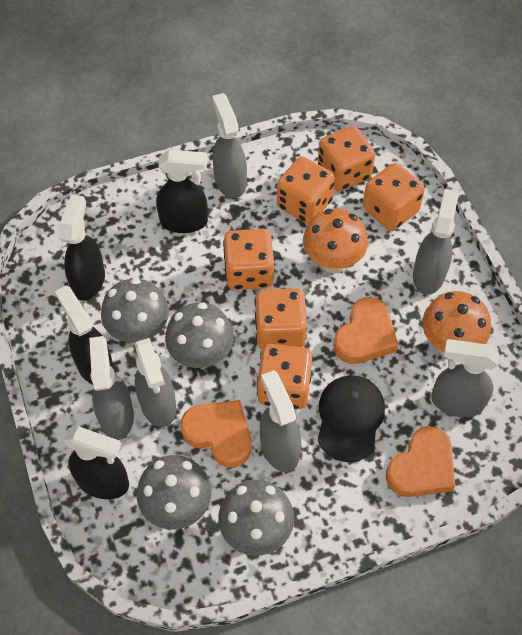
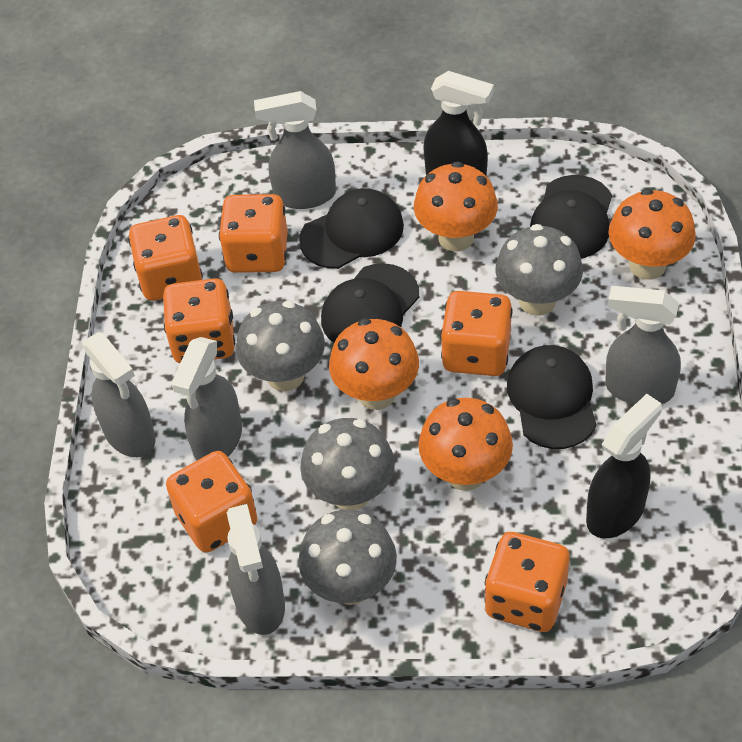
black cap: [317,375,385,462] = 1 -> [299,188,404,269] [321,263,419,343] [507,345,596,449] [530,175,612,259] = 4
black spray bottle: [55,285,114,385] [59,194,105,300] [63,426,129,499] [156,150,208,233] = 4 -> [423,71,494,176] [586,394,662,538] = 2
grey spray bottle: [89,336,134,440] [135,338,176,427] [212,93,247,198] [260,370,301,472] [413,189,459,295] [431,339,499,417] = 6 -> [82,332,155,457] [171,337,242,461] [227,504,285,635] [254,91,336,209] [605,286,681,405] = 5
orange heart: [181,400,252,468] [333,297,398,364] [386,426,455,497] = 3 -> none = 0
orange mushroom: [303,209,368,273] [422,291,491,355] = 2 -> [329,318,419,410] [414,162,498,251] [418,398,513,491] [609,189,696,280] = 4

